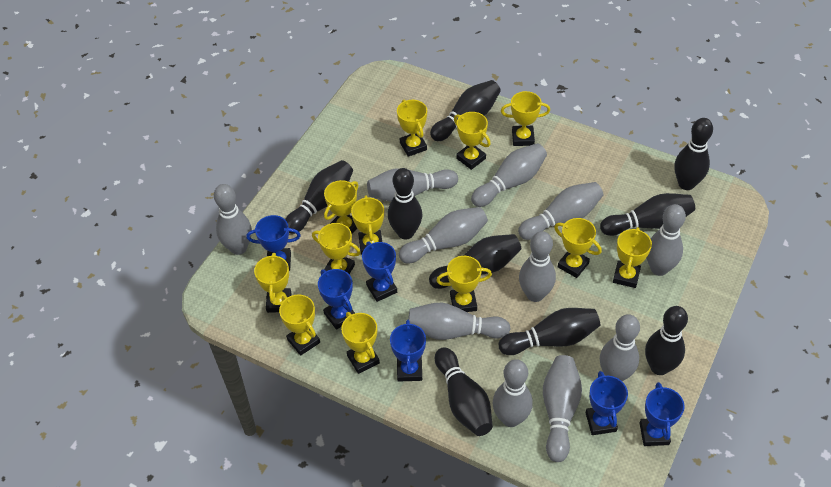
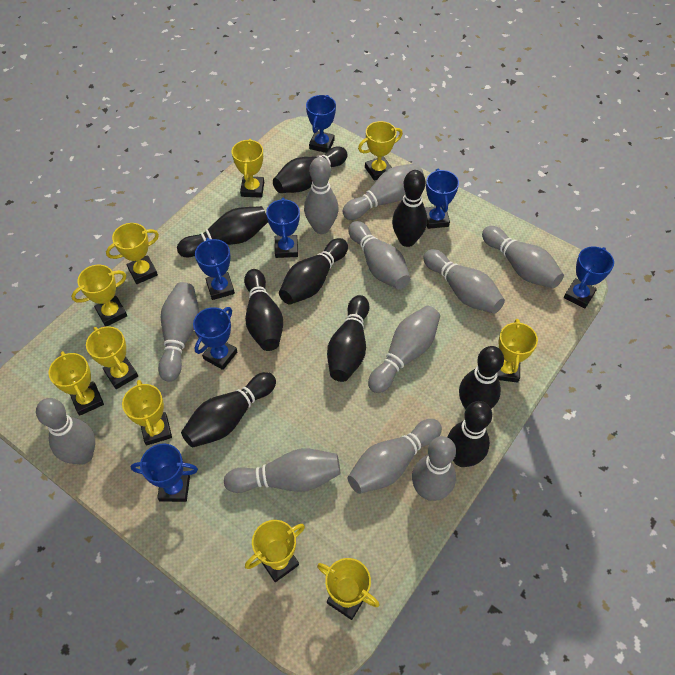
blue trophy: [246,215,301,271] [318,269,355,330] [362,242,397,302] [390,320,426,382] [586,371,628,435] [640,382,685,446] = 6 -> [131,443,198,502] [193,307,237,370] [195,238,235,300] [266,198,300,258] [306,95,336,153] [425,169,459,229] [564,246,614,308] = 7
yellow trophy: [254,253,291,313] [279,294,320,356] [312,223,361,274] [324,180,359,233] [341,312,380,374] [351,196,384,255] [397,100,427,157] [436,256,492,312] [454,112,491,170] [501,91,550,146] [554,218,602,278] [613,227,652,288] = 12 -> [49,351,104,416] [71,265,127,327] [86,326,138,389] [106,223,159,284] [122,380,172,446] [232,139,264,198] [245,520,305,582] [317,558,380,620] [358,121,403,181] [497,319,538,383] = 10

